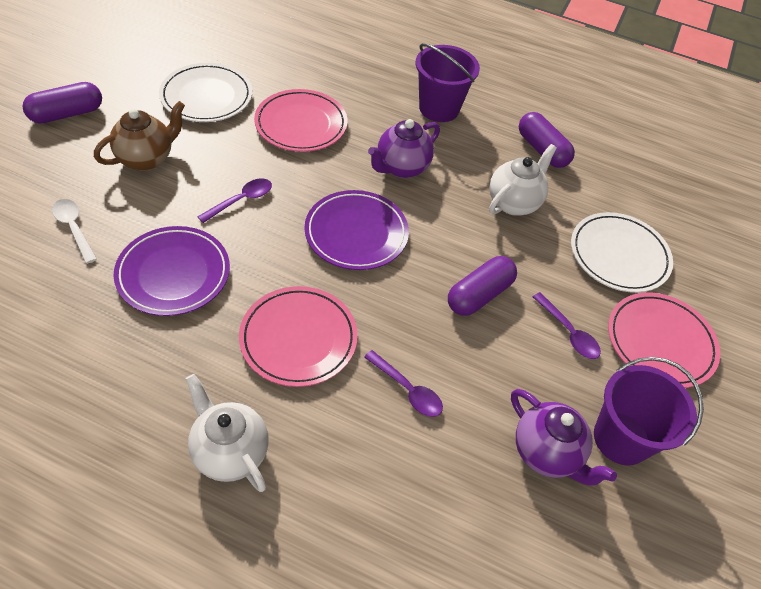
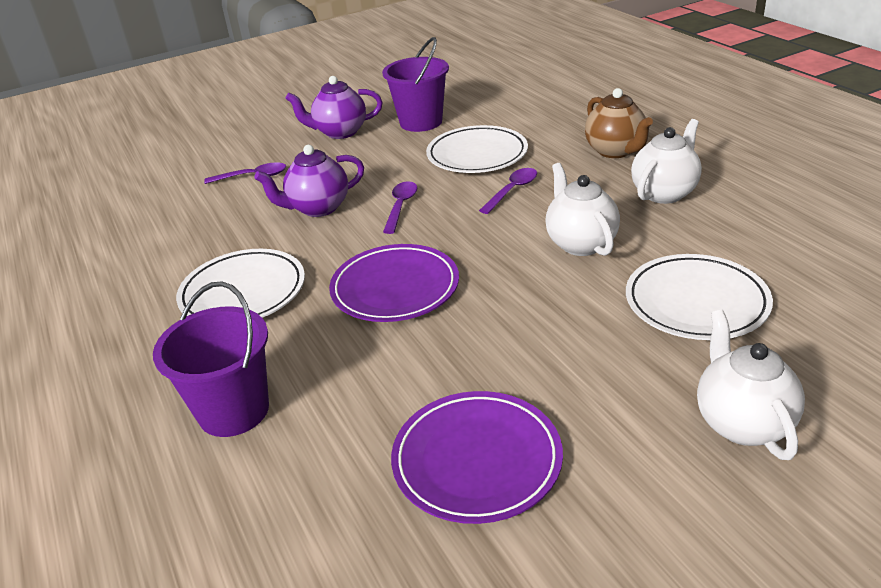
pink plate: [239,286,358,387] [254,89,348,152] [608,292,720,388] = 3 -> none = 0
purple capsule: [23,82,102,123] [448,256,517,316] [519,112,575,168] = 3 -> none = 0
white plate: [159,63,252,122] [571,212,673,293] = 2 -> [176,249,305,318] [426,125,528,173] [626,254,773,340] = 3
white spoon: [52,199,97,264] = 1 -> none = 0
white teapot: [186,374,269,492] [489,144,557,216] = 2 -> [545,163,620,256] [631,119,702,204] [697,310,805,460] = 3

